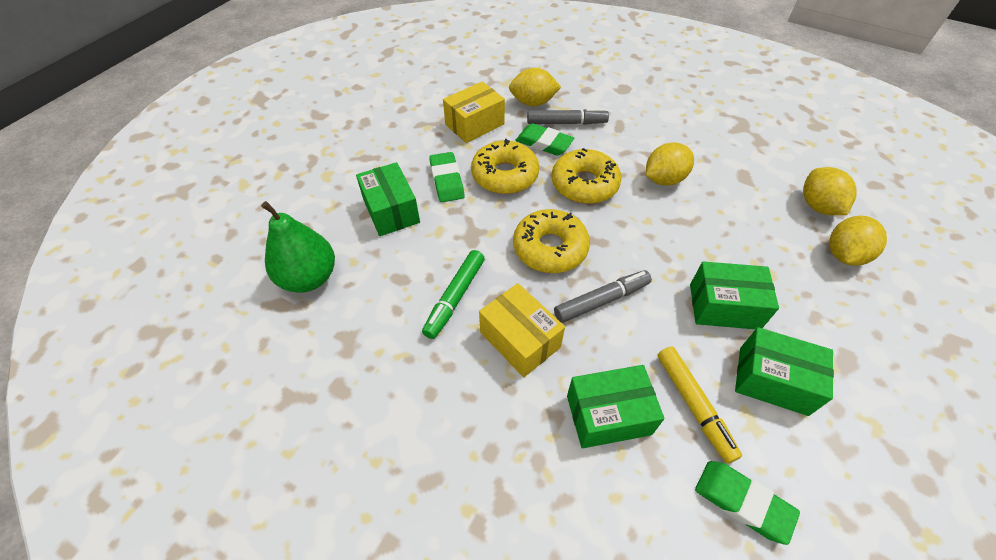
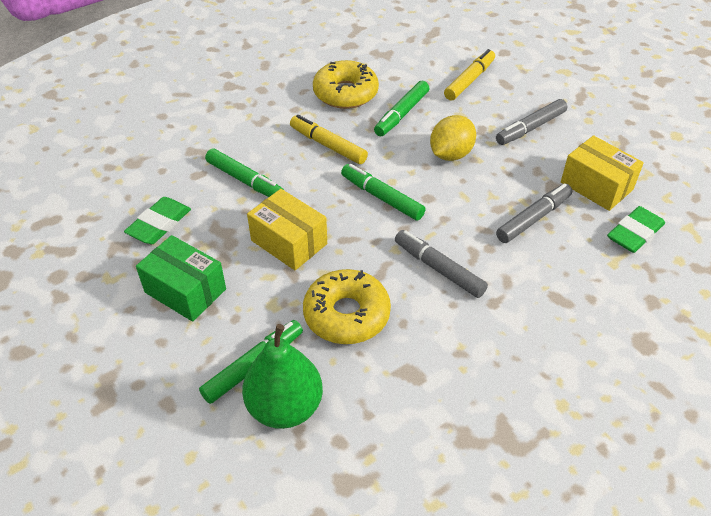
green box: [356,162,420,236] [567,365,664,448] [690,261,779,329] [735,327,834,416] = 4 -> [136,235,226,322] = 1
green eraser: [429,152,465,202] [515,123,574,156] [695,461,800,545] = 3 -> [124,197,191,244] [607,206,665,253] = 2
green marker: [422,250,485,339] = 1 -> [199,320,303,404] [205,149,284,197] [341,164,426,221] [374,81,430,136] = 4
grey marker: [527,108,609,125] [554,270,652,323] = 2 -> [395,230,488,298] [496,99,567,145] [496,183,572,243] = 3
yellow donut: [471,139,539,194] [513,209,590,273] [552,148,622,204] = 3 -> [303,269,391,344] [313,60,379,109] = 2
yellow lemon: [509,68,561,106] [646,142,694,186] [803,167,857,215] [829,216,887,266] = 4 -> [430,115,476,161] = 1
yellow marker: [657,346,742,464] = 1 -> [290,115,368,164] [444,49,495,101] = 2

